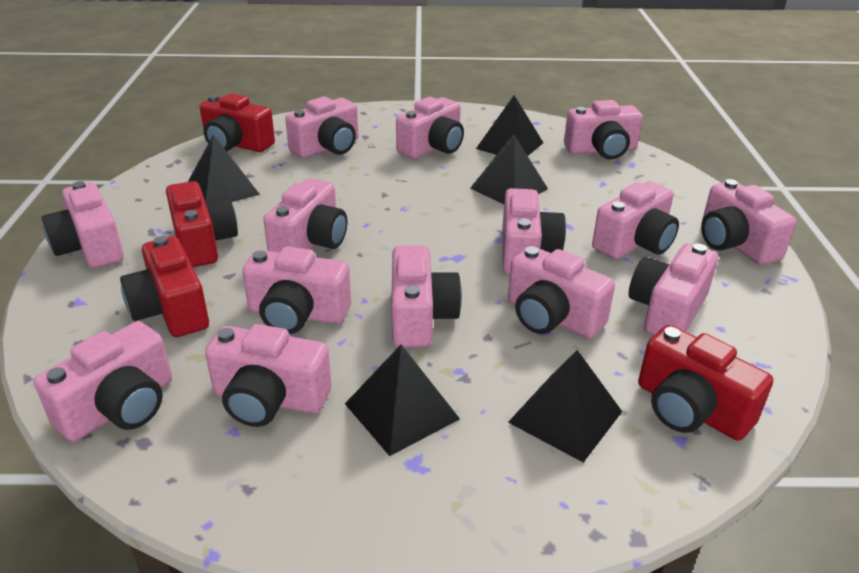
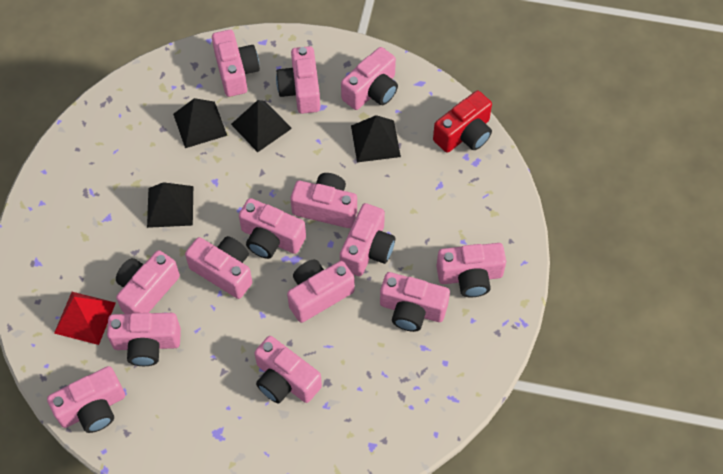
black pyramid: [188,135,260,202] [345,344,460,456] [470,134,548,204] [476,95,543,156] [508,350,622,463] = 5 -> [147,182,193,228] [173,98,227,148] [231,100,292,152] [351,115,401,162] = 4
red camera: [120,236,209,337] [166,181,238,267] [200,93,275,152] [638,325,773,441] = 4 -> [433,91,492,153] = 1
red pyramid: none = 0 -> [54,292,116,345] = 1

